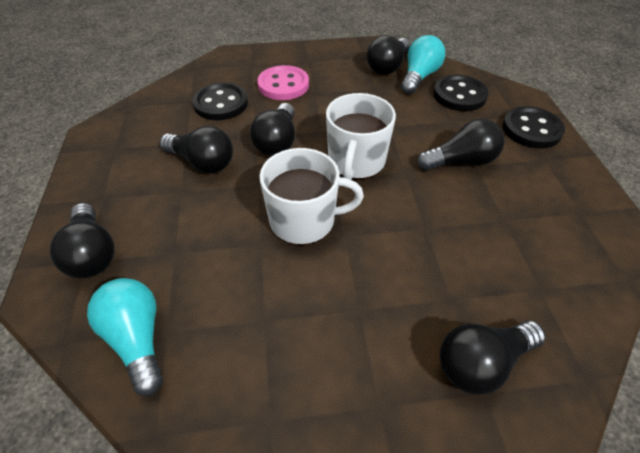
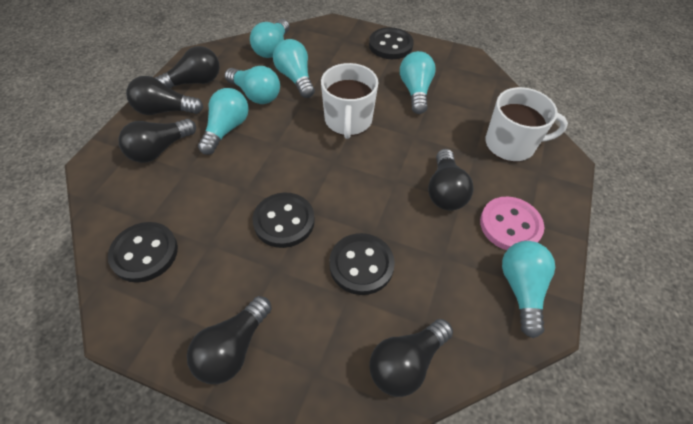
black button: [192,83,248,120] [433,75,489,111] [502,106,565,149] = 3 -> [108,222,178,283] [252,193,315,248] [329,233,395,295] [369,27,414,59] = 4
turquoise light bulb: [87,278,163,396] [401,35,445,94] = 2 -> [198,88,249,155] [225,66,280,104] [250,19,289,58] [273,39,315,98] [400,51,436,114] [502,241,555,338] = 6

